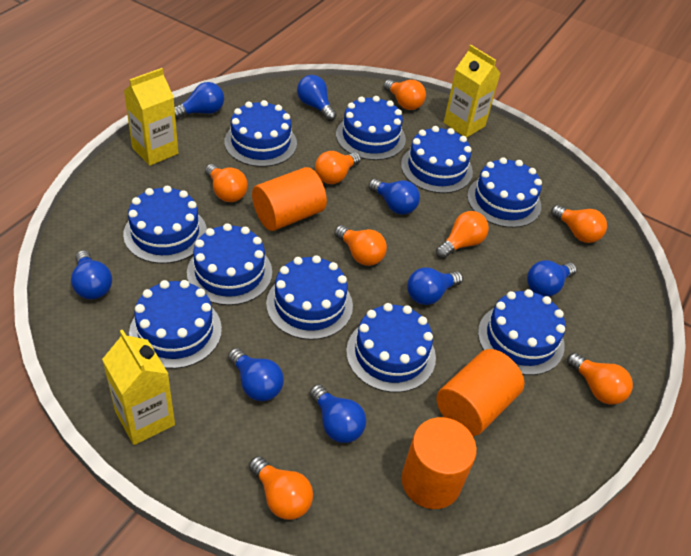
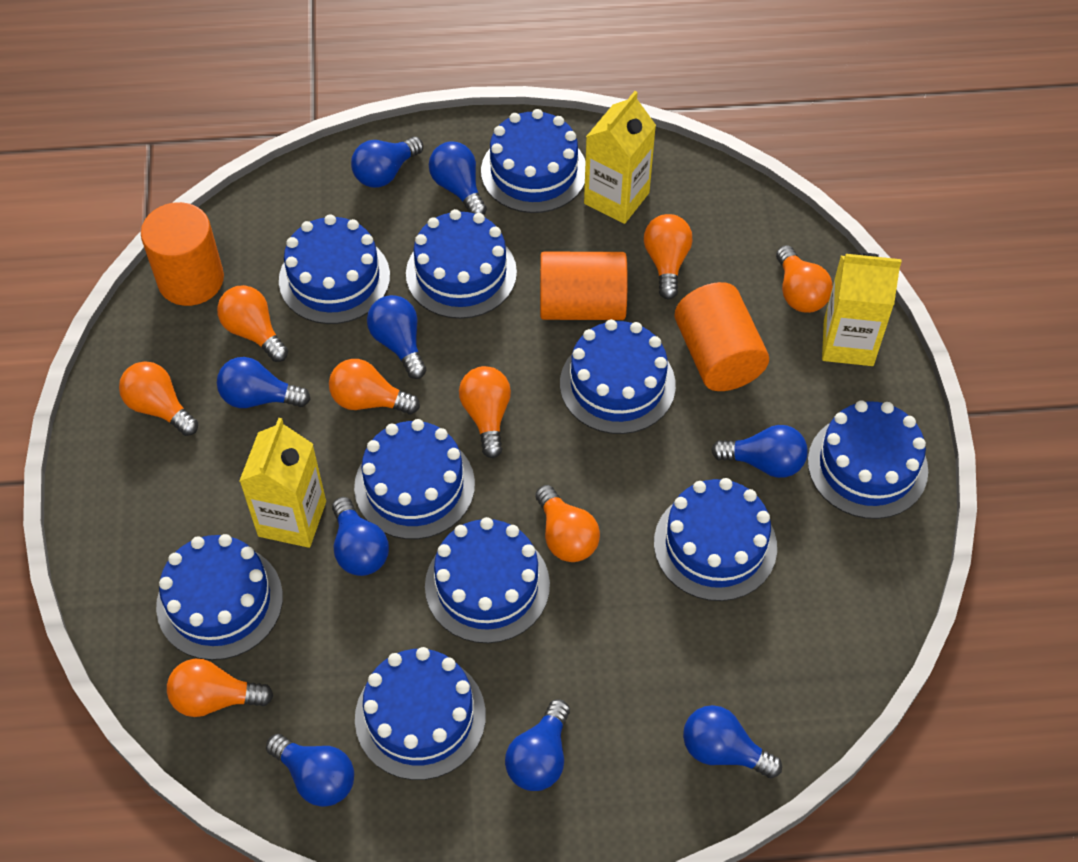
blue light bulb: [71,250,112,299] [174,82,224,119] [228,348,284,401] [297,75,337,121] [310,384,366,443] [369,179,420,215] [407,267,463,305] [527,260,577,297] = 8 -> [217,357,311,408] [266,734,354,807] [332,497,389,576] [351,137,423,188] [367,295,426,379] [429,141,487,215] [505,699,570,791] [683,705,782,778] [711,425,808,478] = 9

